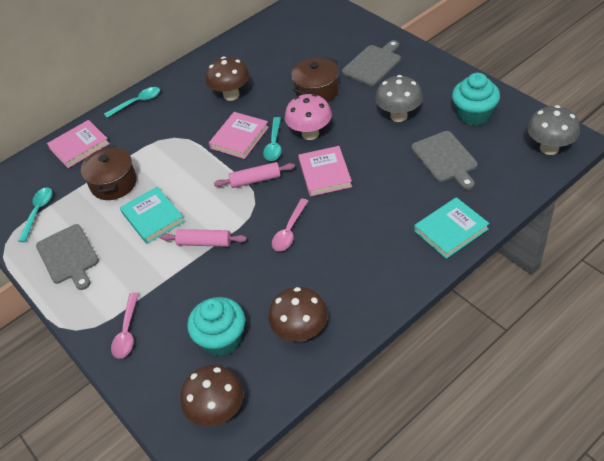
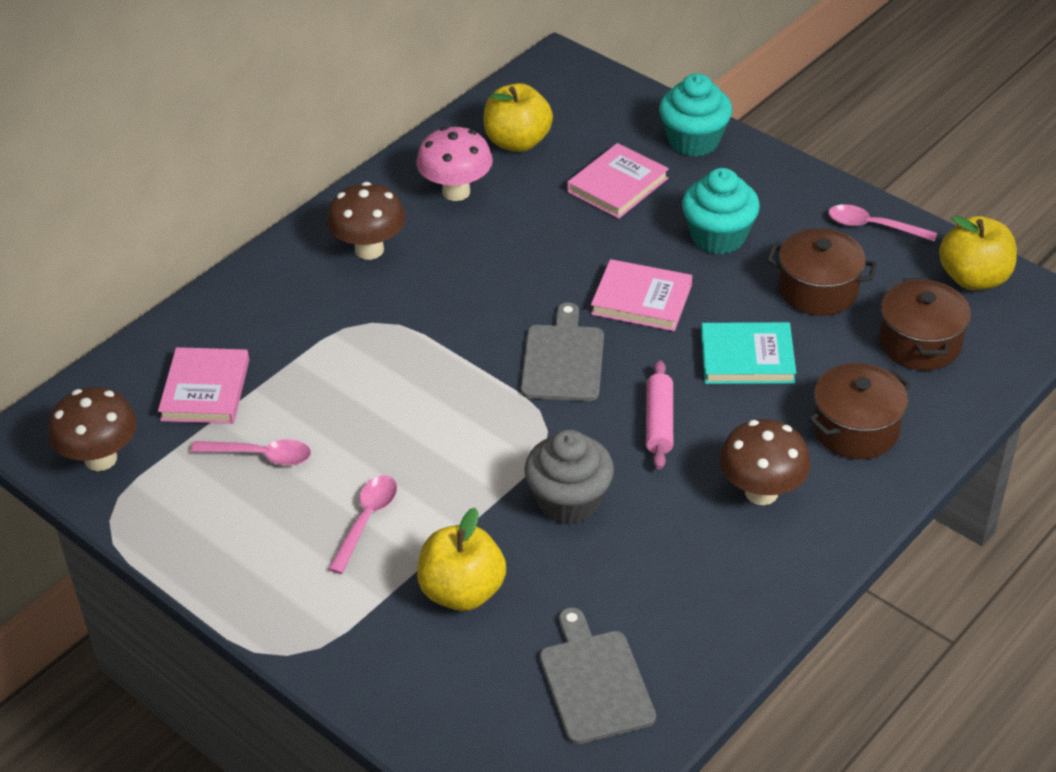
brown pot: [81,145,137,200] [291,57,339,103] = 2 -> [767,228,877,316] [808,363,911,459] [879,278,971,370] = 3
grey cupcake: none = 0 -> [524,430,614,525] = 1
grey cutting board: [36,224,99,290] [342,40,401,86] [411,131,478,190] = 3 -> [521,302,604,401] [540,607,656,744] = 2
grey mushroom: [375,75,423,122] [527,105,580,155] = 2 -> none = 0
pink rolling pin: [160,229,247,247] [214,162,295,188] = 2 -> [646,360,673,470] = 1
pink spoon: [111,292,139,359] [272,199,308,251] = 2 -> [191,439,311,466] [328,475,397,574] [829,204,937,242] = 3
turquoise book: [120,187,185,244] [414,197,489,259] = 2 -> [701,322,796,384] = 1
turquoise spoon: [18,188,52,242] [104,87,160,118] [263,117,282,161] = 3 -> none = 0
yellow apple: none = 0 -> [417,508,506,611] [484,83,553,152] [939,215,1017,290] = 3

